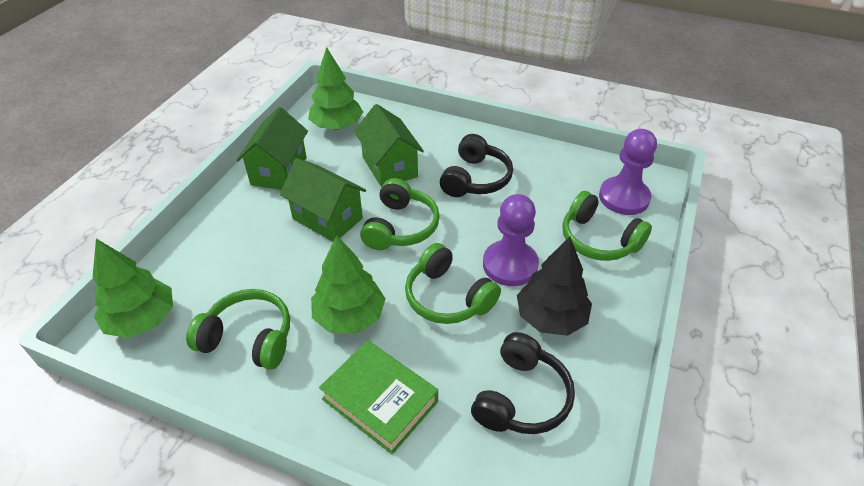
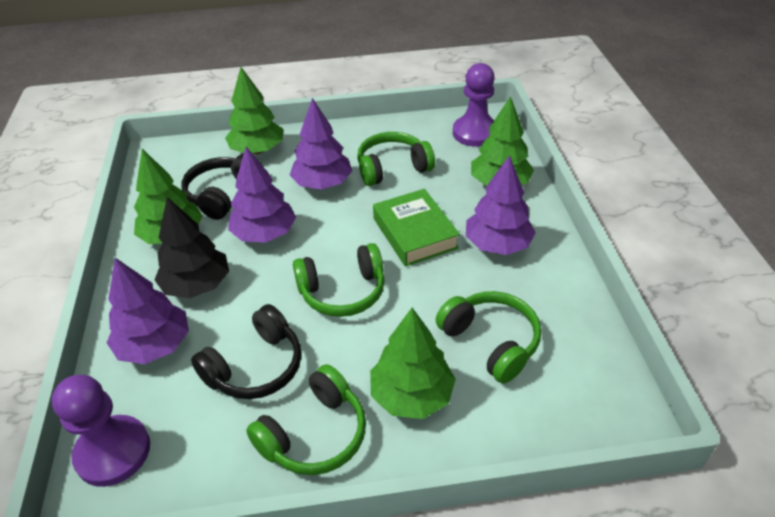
green house: [237,107,308,190] [280,158,366,242] [354,104,424,188] = 3 -> none = 0
green tree: [93,239,173,338] [308,47,363,130] [311,235,385,333] = 3 -> [134,149,203,244] [225,67,283,154] [370,308,456,419] [471,96,534,186] = 4
purple tree: none = 0 -> [107,258,189,364] [228,147,296,243] [290,98,352,190] [466,155,536,255] = 4

